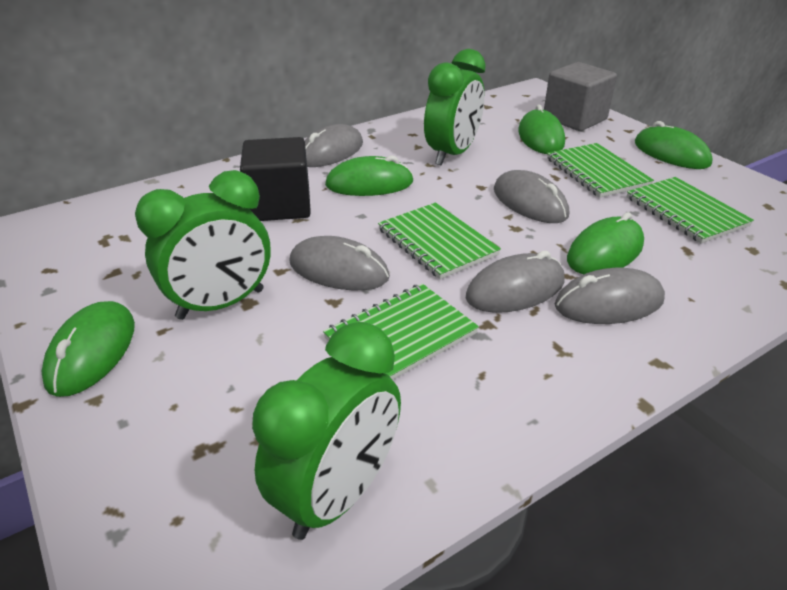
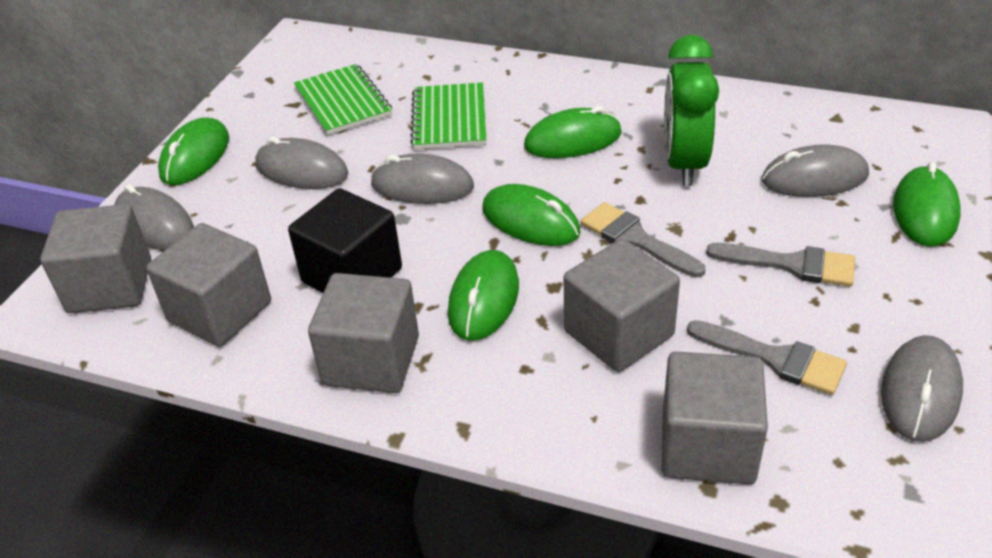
green clock: [135,170,271,320] [252,322,401,540] [424,49,486,166] = 3 -> [664,35,719,186] = 1
green notebook: [323,283,479,380] [378,203,501,279] [547,143,654,198] [627,177,754,243] = 4 -> [294,64,392,135] [410,82,486,150] = 2
grey brush: none = 0 -> [580,202,705,278] [687,320,847,395] [706,243,855,287] = 3
grey cube: [544,62,617,131] = 1 -> [40,204,151,313] [146,223,271,347] [308,273,419,393] [564,239,680,372] [661,351,768,485] = 5

